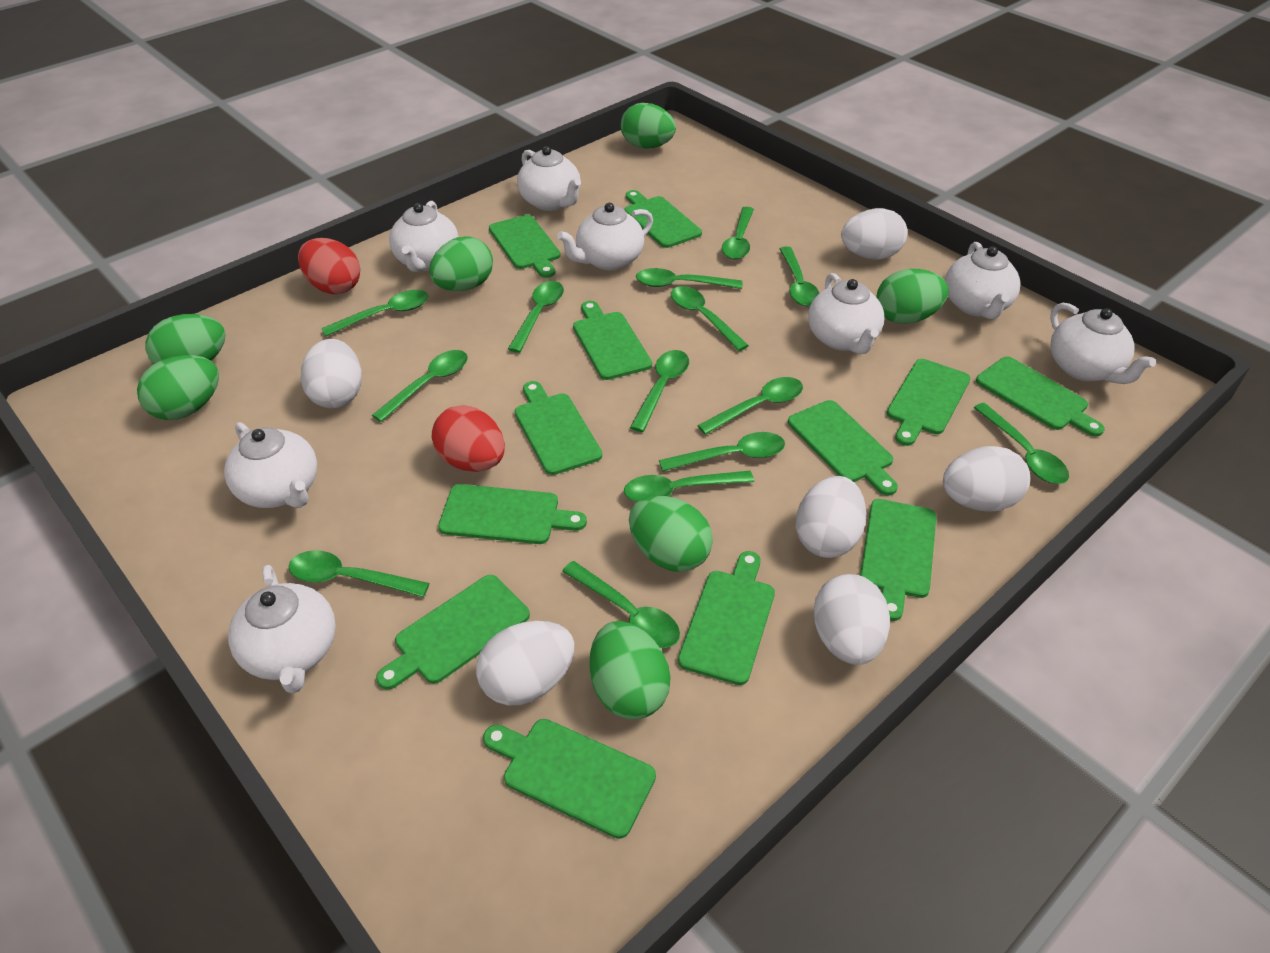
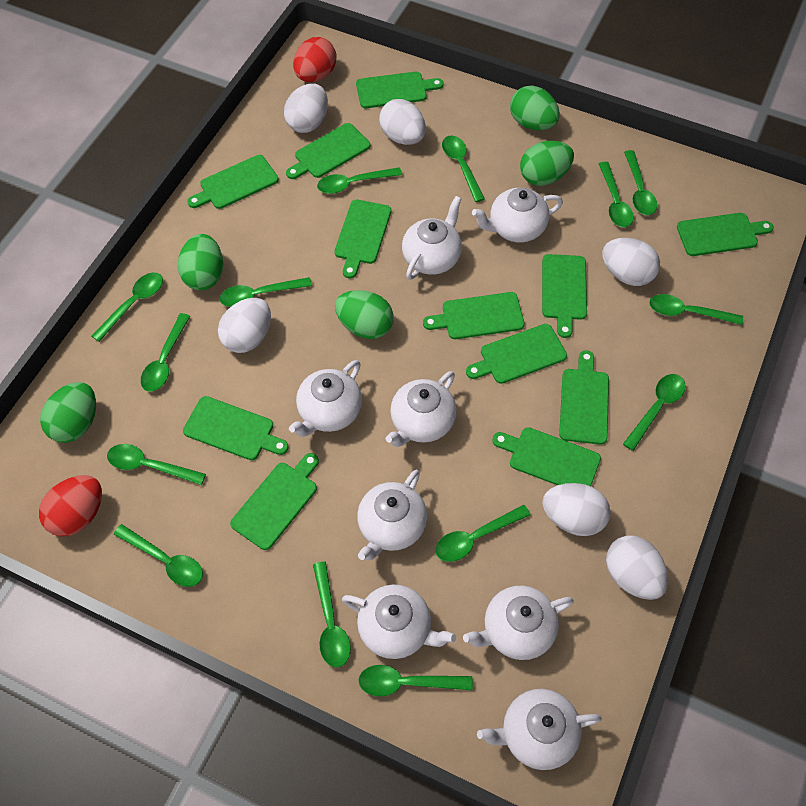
green egg: [137,355,219,420] [146,314,226,365] [429,236,493,291] [590,621,671,720] [621,103,676,148] [629,496,713,572] [876,269,949,324] = 7 -> [40,382,96,443] [178,234,223,290] [335,290,394,339] [510,86,560,130] [520,141,574,186] = 5

